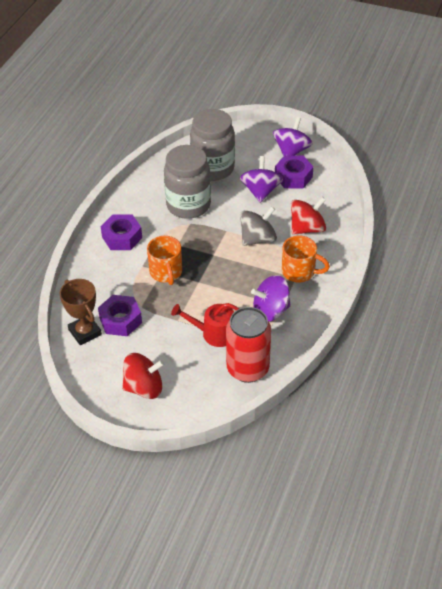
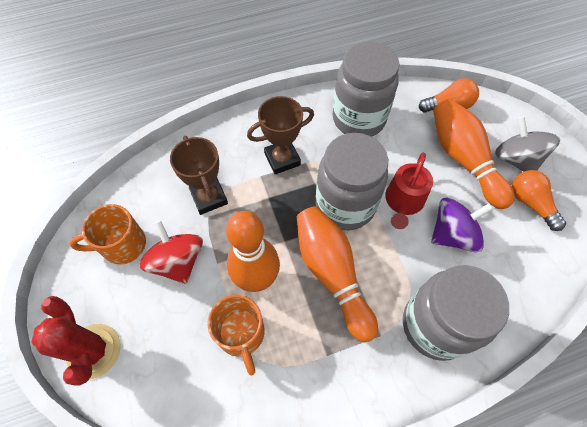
brown trophy: [60,279,102,345] = 1 -> [170,136,228,215] [247,96,314,174] = 2
grey jar: [164,145,211,219] [190,109,235,181] = 2 -> [316,133,388,230] [332,42,400,137] [403,265,509,361] = 3
orange bowling pin: none = 0 -> [226,211,280,292] [297,206,378,342] [433,99,515,209] = 3
orange light bulb: none = 0 -> [419,78,479,113] [512,170,566,231] = 2
purple nut: [98,295,142,336] [101,214,142,250] [275,155,314,188] = 3 -> none = 0
purple spinning top: [240,156,283,203] [251,275,291,322] [273,117,313,156] = 3 -> [431,198,494,252] = 1
red cactus: none = 0 -> [31,296,121,386] = 1
red can: [226,307,271,383] = 1 -> none = 0
red spinning top: [122,353,164,399] [291,197,326,235] = 2 -> [139,220,203,284] = 1

